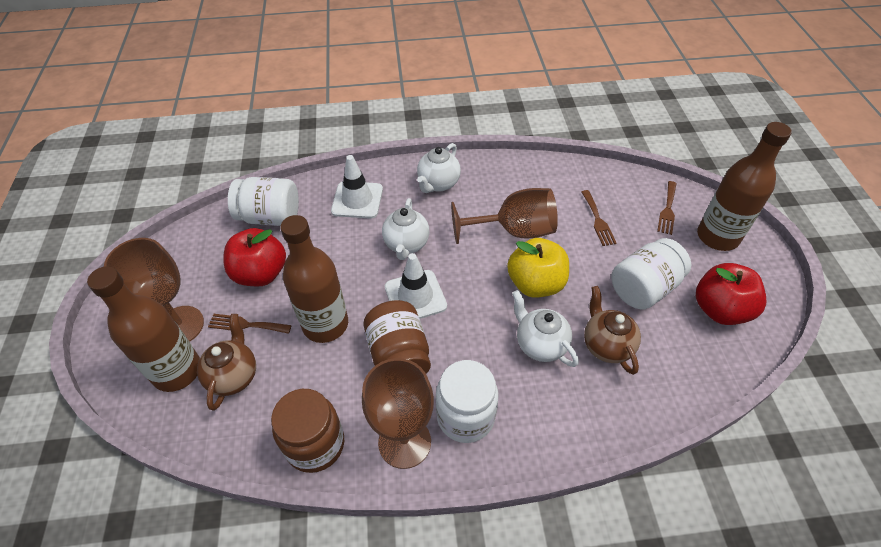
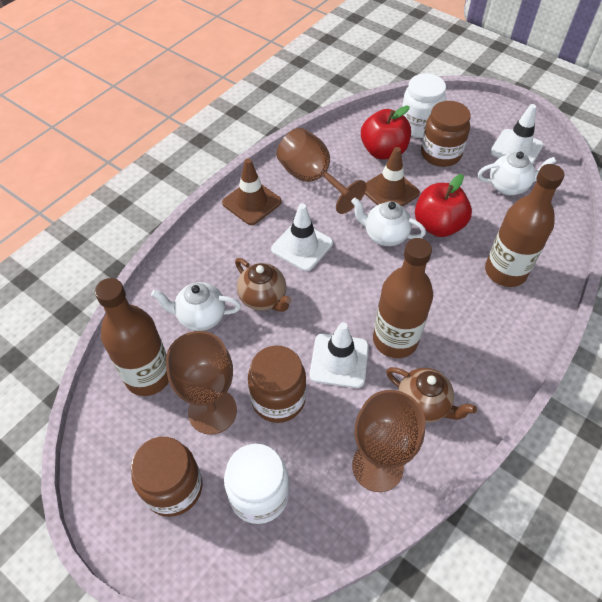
brown fork: [208,314,292,334] [582,190,617,246] [657,181,677,235] = 3 -> none = 0
brown jar: [271,389,344,473] [363,300,431,374] = 2 -> [131,437,202,517] [248,346,306,423] [421,101,471,167] = 3
brown traffic cone: none = 0 -> [222,158,282,225] [365,147,420,207] = 2
white jar: [228,177,299,226] [436,360,499,443] [611,238,691,310] = 3 -> [224,444,289,524] [402,73,446,138] = 2
white traffic cone: [331,155,383,218] [385,253,447,319] = 2 -> [271,203,333,271] [310,322,369,388] [490,104,543,164] = 3
yellow apple: [507,238,569,298] = 1 -> none = 0

